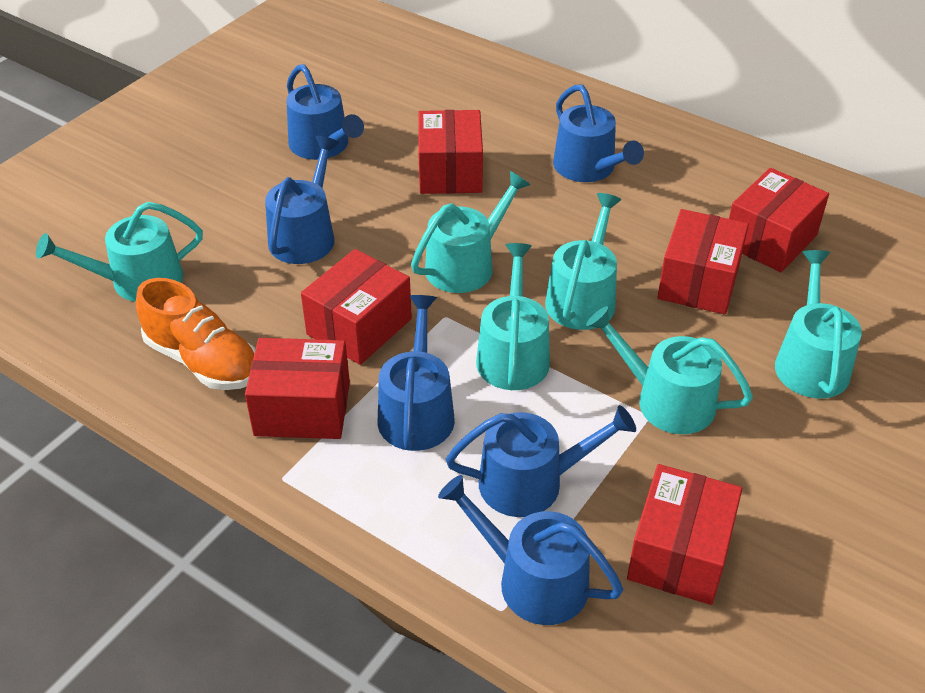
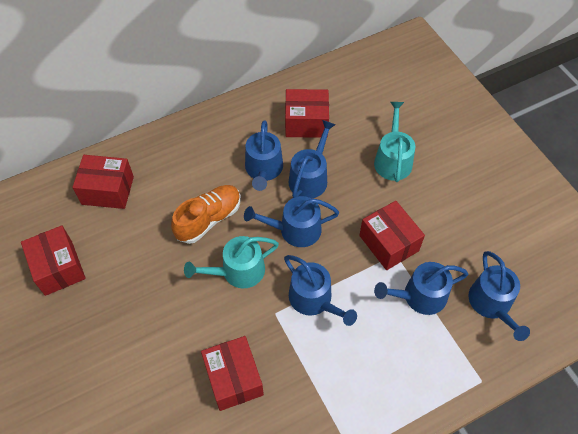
red box: [245,338,350,439] [301,249,412,365] [418,110,483,194] [627,464,742,605] [657,209,749,314] [729,168,829,272] = 6 -> [21,226,86,296] [72,155,134,209] [201,336,264,411] [285,89,329,138] [359,201,425,270] = 5
turquoise watering can: [36,202,203,302] [411,171,530,293] [476,243,550,390] [545,193,621,330] [586,306,753,434] [775,250,862,399] = 6 -> [184,236,279,288] [374,102,415,182] = 2

